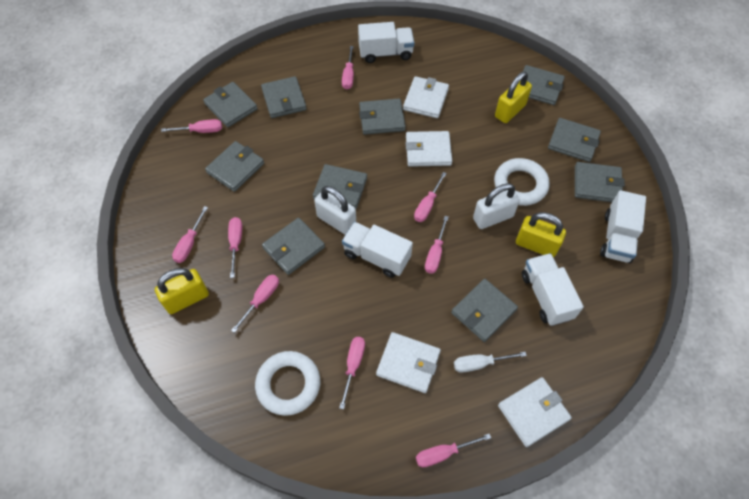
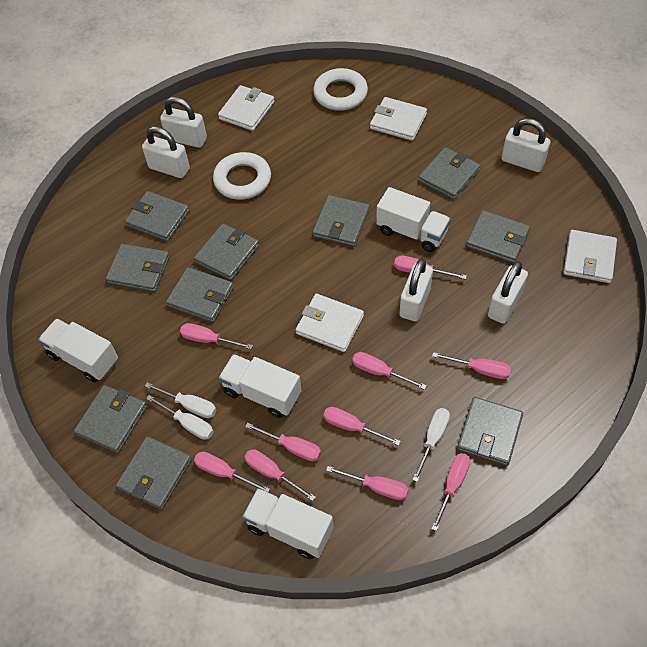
pink screwdriver: [161,119,222,133] [172,206,208,263] [228,217,242,278] [231,274,279,333] [339,337,365,409] [342,46,354,89] [414,172,447,222] [416,434,491,468] [425,216,449,274] = 9 -> [180,323,253,349] [194,452,270,492] [245,423,321,462] [245,449,316,501] [323,407,401,446] [326,466,408,500] [352,352,426,390] [394,256,467,279] [431,453,470,531] [432,352,511,379] = 10
white padlock: [314,186,356,235] [473,183,520,229] = 2 -> [142,126,190,178] [160,97,207,148] [399,258,433,321] [488,261,528,324] [502,118,550,172] = 5
white screwdriver: [454,352,527,373] = 1 -> [145,382,216,418] [146,395,214,440] [413,408,450,482] = 3
yellow padlock: [155,268,209,314] [495,72,532,123] [516,212,566,258] = 3 -> none = 0

